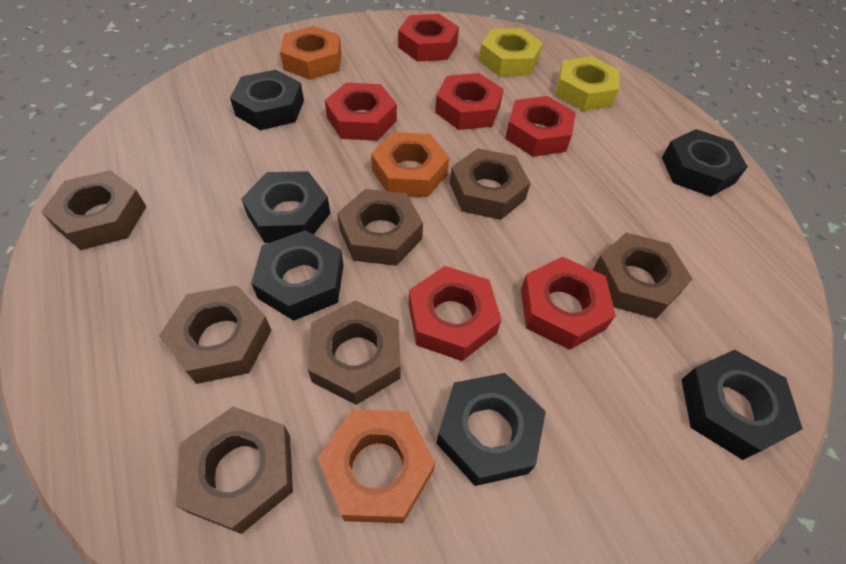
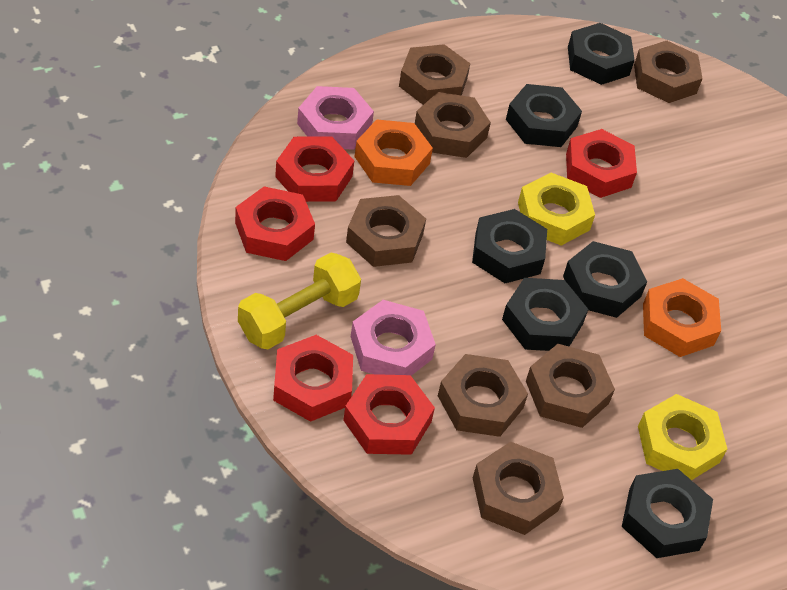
orange nut: [280,26,342,80] [317,409,436,523] [371,132,449,197] = 3 -> [355,119,433,186] [643,278,721,357] = 2
pink nut: none = 0 -> [297,86,374,150] [351,300,436,376] = 2
red nut: [325,83,397,141] [398,14,459,62] [409,266,501,361] [435,73,504,130] [505,96,576,157] [521,257,616,350] = 6 -> [235,186,315,261] [273,335,353,422] [275,137,354,202] [343,374,435,455] [566,129,637,198] = 5
yellow dumbbell: none = 0 -> [238,253,361,349] = 1

